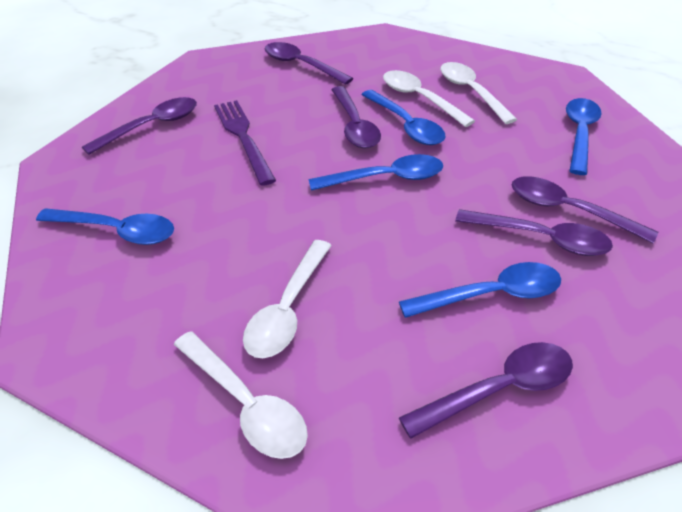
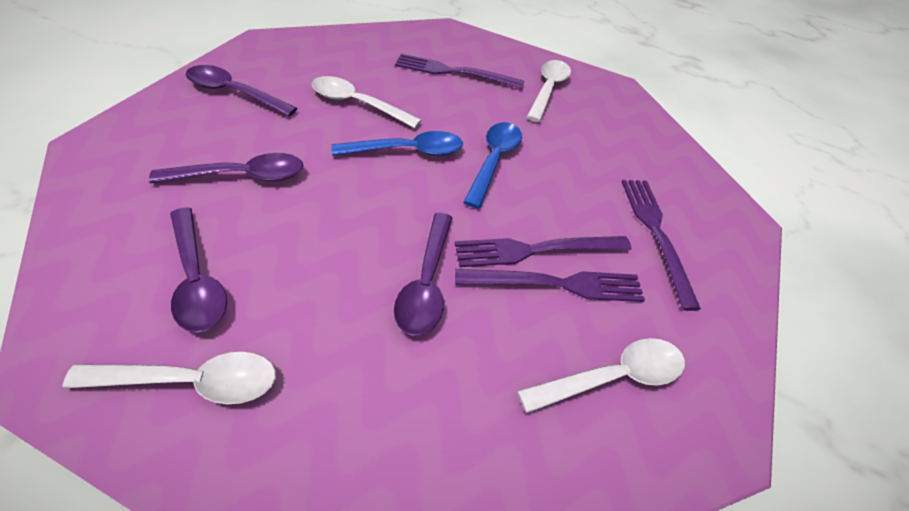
blue spoon: [36,208,174,245] [308,154,443,191] [361,90,445,145] [399,262,561,318] [566,98,602,175] = 5 -> [332,131,463,156] [464,122,522,208] = 2
purple fork: [214,100,276,186] = 1 -> [395,54,524,89] [455,236,631,267] [455,269,645,302] [621,180,701,311] = 4
purple spoon: [82,97,197,155] [265,42,353,85] [331,86,381,148] [399,342,573,439] [455,209,613,256] [512,176,658,243] = 6 -> [149,153,303,183] [170,207,227,333] [186,65,297,116] [394,213,453,336] = 4

